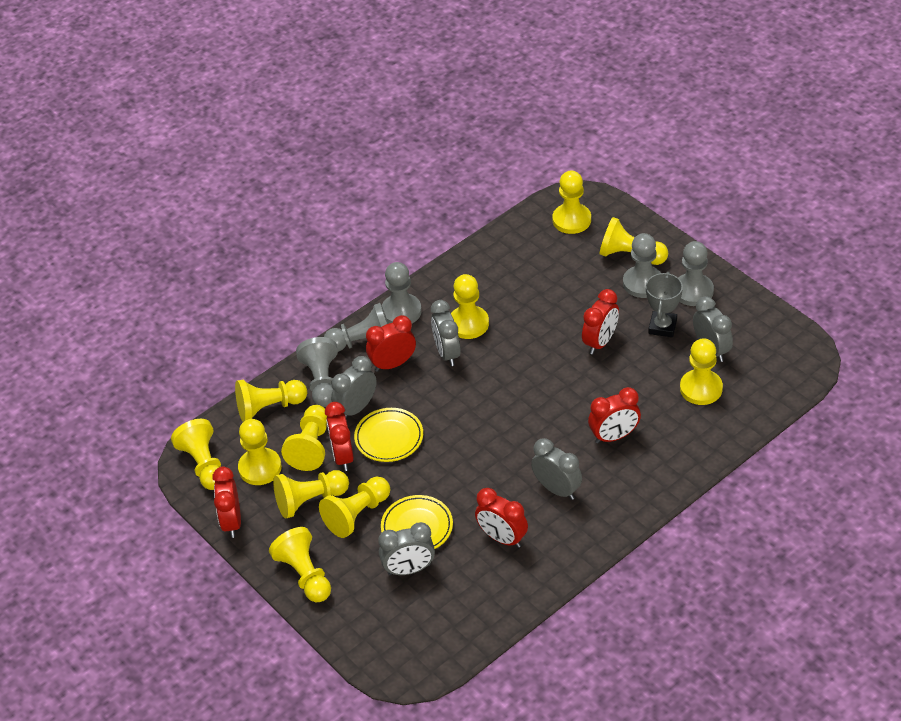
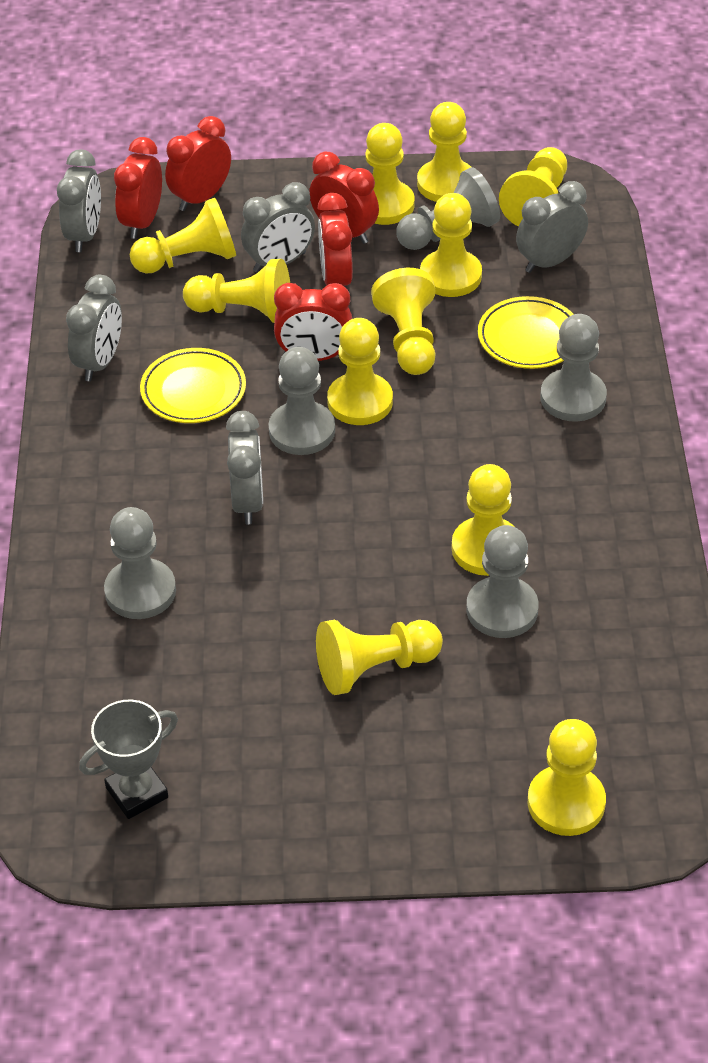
red clock: [212,467,241,538] [325,402,354,471] [366,315,416,372] [475,488,528,548] [582,289,619,354] [588,387,641,444] = 6 -> [114,137,162,239] [165,116,231,211] [274,283,352,361] [309,152,379,244] [317,193,353,286] = 5

